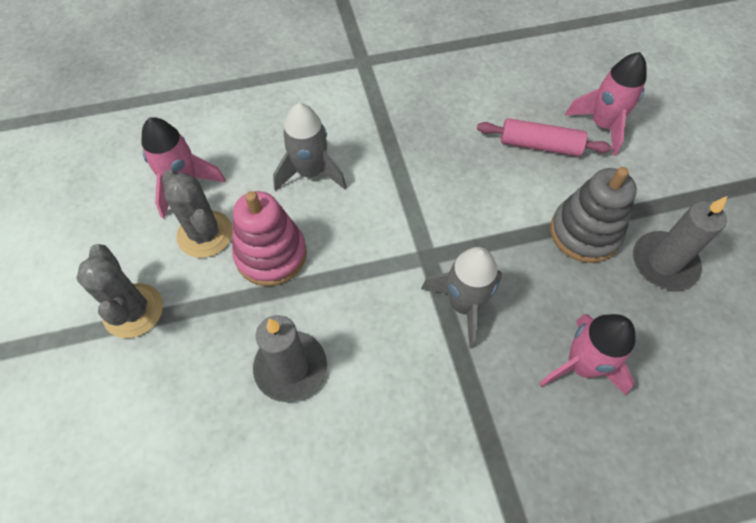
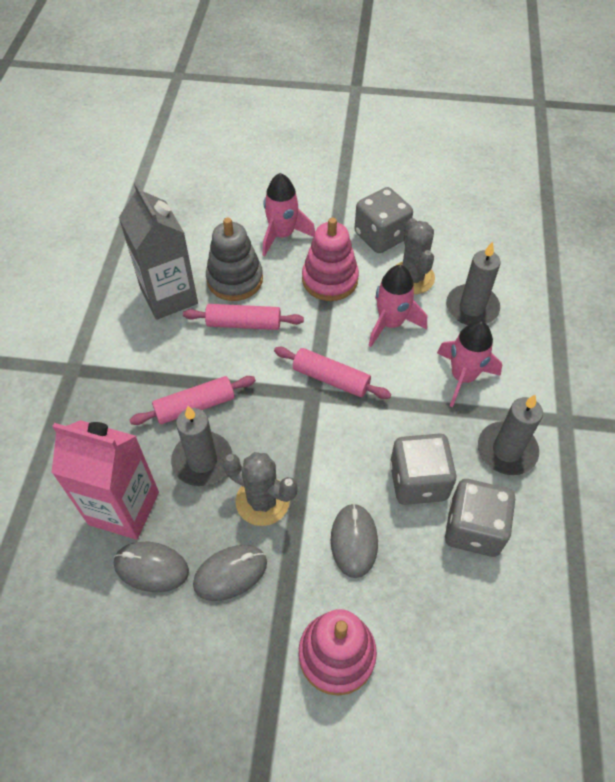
grey candle: [253,315,327,402] [633,196,727,290] = 2 -> [171,406,233,486] [446,241,501,325] [478,395,543,475] = 3
grey carton: none = 0 -> [119,182,198,320] = 1
grey dice: none = 0 -> [354,187,413,253] [390,433,457,505] [445,479,515,557] = 3
grey mouse: none = 0 -> [114,542,189,592] [193,545,267,601] [331,504,378,578] = 3
grey rocket: [273,103,347,191] [421,247,502,349] = 2 -> none = 0
pink carton: none = 0 -> [52,420,159,540] = 1
pink rolling pin: [477,118,612,156] = 1 -> [129,376,256,425] [183,304,304,330] [274,347,391,399] = 3
pink stacking toy: [232,191,307,286] = 1 -> [299,609,377,696] [302,218,359,301] = 2

